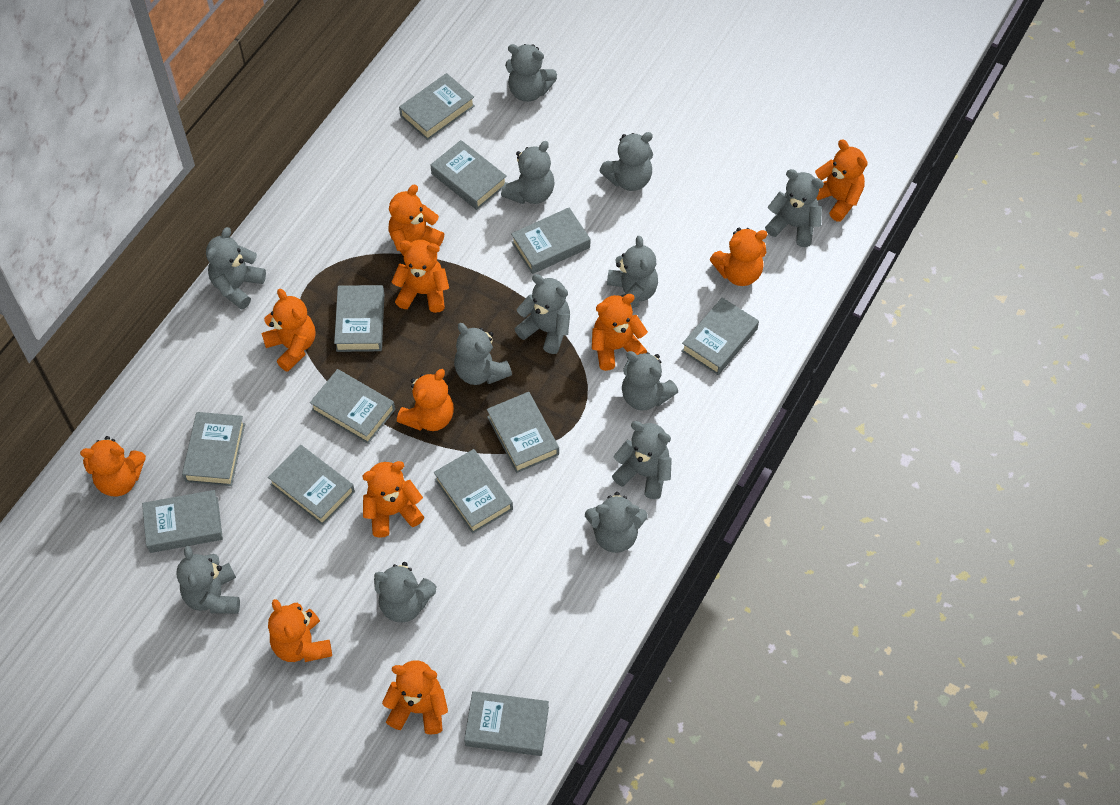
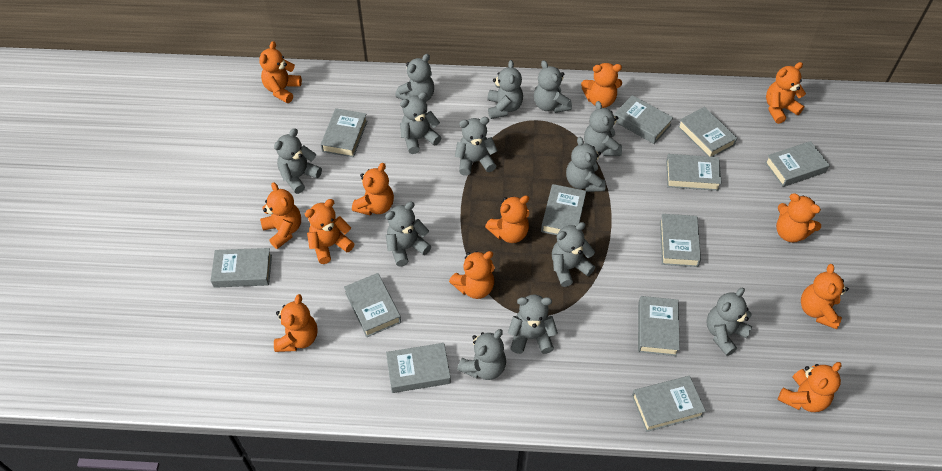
orange teddy bear: [80,436,146,497] [261,289,315,372] [268,599,332,662] [363,461,424,538] [382,660,448,735] [388,185,444,256] [391,240,449,313] [397,369,454,431] [592,294,648,371] [710,228,767,286] [815,140,868,222] = 11 -> [259,41,302,103] [260,182,301,249] [274,294,318,352] [305,199,355,264] [352,163,394,215] [449,251,495,299] [485,195,529,243] [581,63,622,108] [766,62,806,124] [776,193,821,243] [778,362,842,412] [801,264,849,329] = 12

